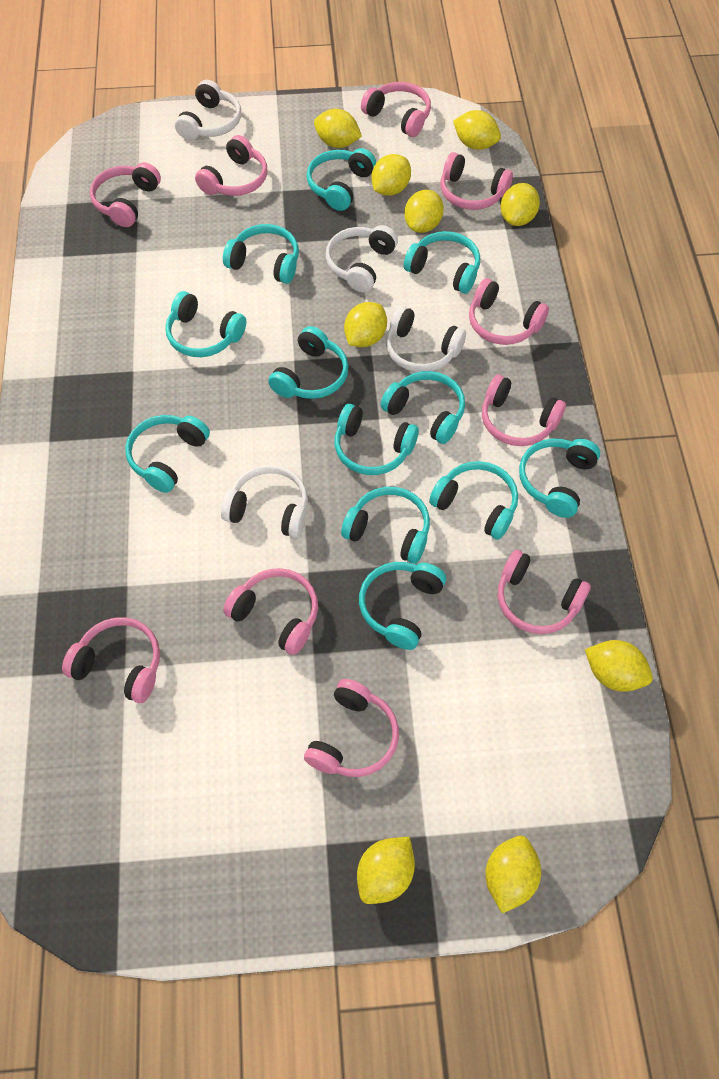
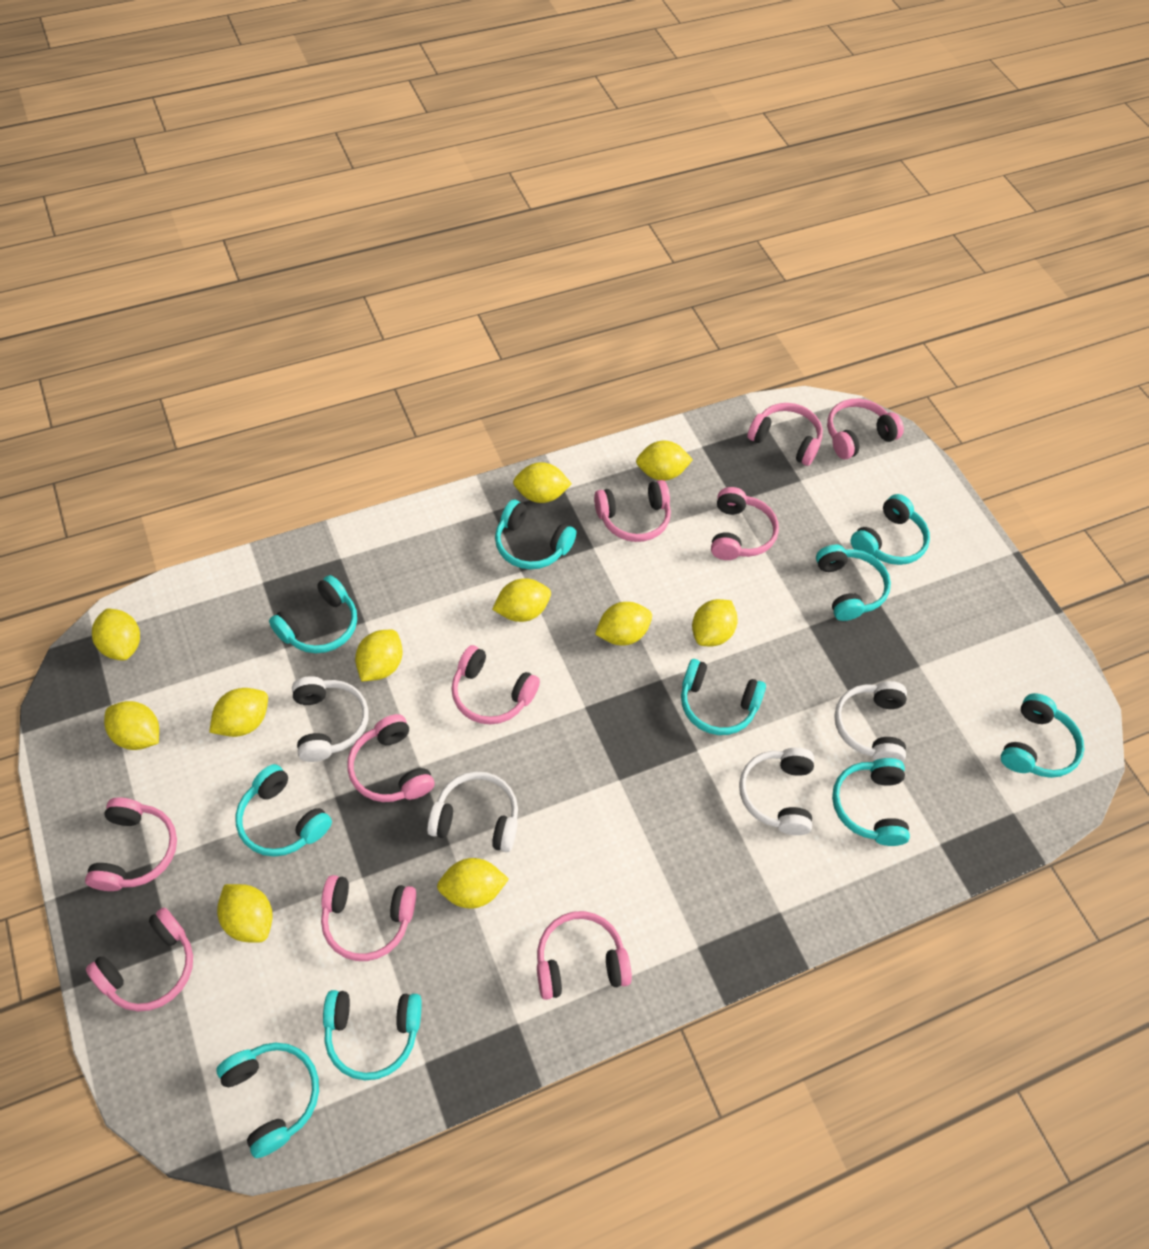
turquoise headphones: [125,415,210,493] [165,291,246,357] [223,224,299,284] [268,326,349,399] [306,148,376,211] [335,404,419,475] [341,487,430,564] [359,562,446,650] [381,371,465,444] [404,231,480,294] [429,461,518,540] [519,438,600,518] = 12 -> [216,1043,319,1158] [236,764,332,857] [269,575,357,653] [323,990,422,1080] [495,500,577,569] [681,659,766,735] [816,545,891,621] [832,758,910,846] [850,494,930,565] [1001,693,1084,778] = 10
yellow lemon: [314,109,362,148] [344,302,387,347] [357,837,415,904] [371,154,411,196] [404,190,444,233] [453,110,501,150] [485,836,541,913] [501,183,540,226] [585,640,653,692] = 9 -> [92,608,140,661] [104,701,159,750] [209,688,268,737] [217,884,273,943] [355,629,403,682] [437,858,509,909] [492,578,551,622] [513,462,572,503] [595,602,652,645] [636,440,693,481] [692,599,738,646] = 11

